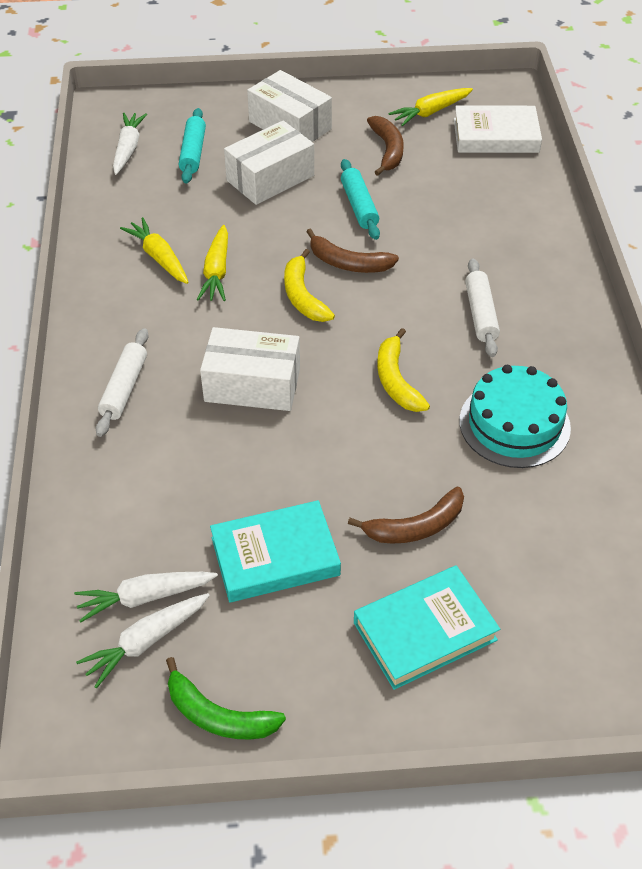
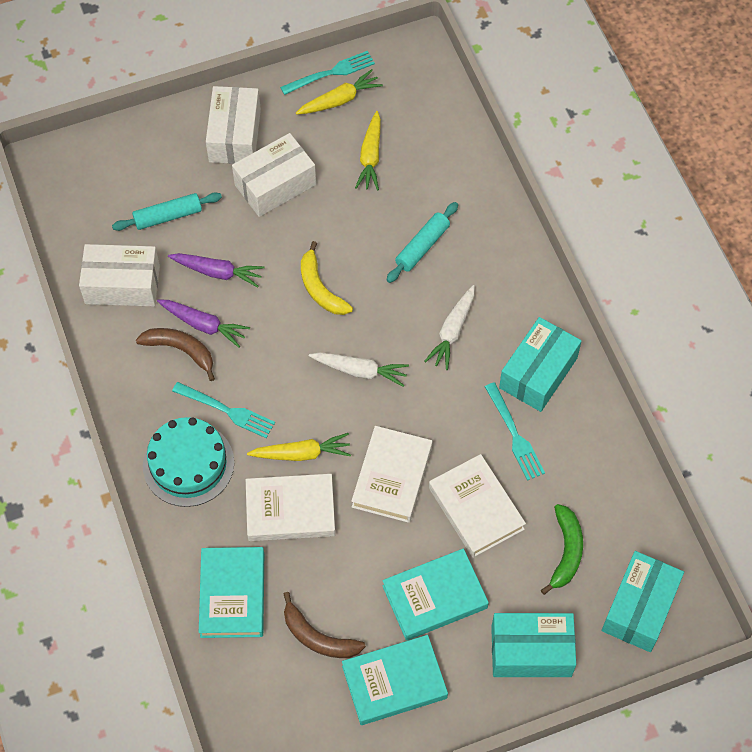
brown banana: [306,228,399,273] [348,487,464,544] [367,116,404,176] = 3 -> [136,328,215,381] [284,592,366,658] = 2
purple carrot: none = 0 -> [157,300,250,348] [168,253,264,287] = 2
turquoise book: [210,500,341,602] [354,565,500,690] = 2 -> [199,547,264,638] [342,635,448,725] [382,548,489,641] = 3
turquoise box: none = 0 -> [491,613,576,677] [499,317,582,412] [602,551,684,652] = 3
turquoise fork: none = 0 -> [172,382,275,438] [280,51,375,95] [485,382,545,481] = 3
white book: [454,105,542,153] = 1 -> [246,474,335,541] [351,426,433,523] [429,454,526,557] = 3
white carrot: [74,572,218,623] [76,593,210,688] [113,113,147,175] = 3 -> [309,352,409,387] [425,285,475,370] = 2
white rolling pin: [96,328,149,437] [465,258,500,357] = 2 -> none = 0
yellow banana: [284,249,335,322] [377,328,430,412] = 2 -> [301,241,353,315] = 1

